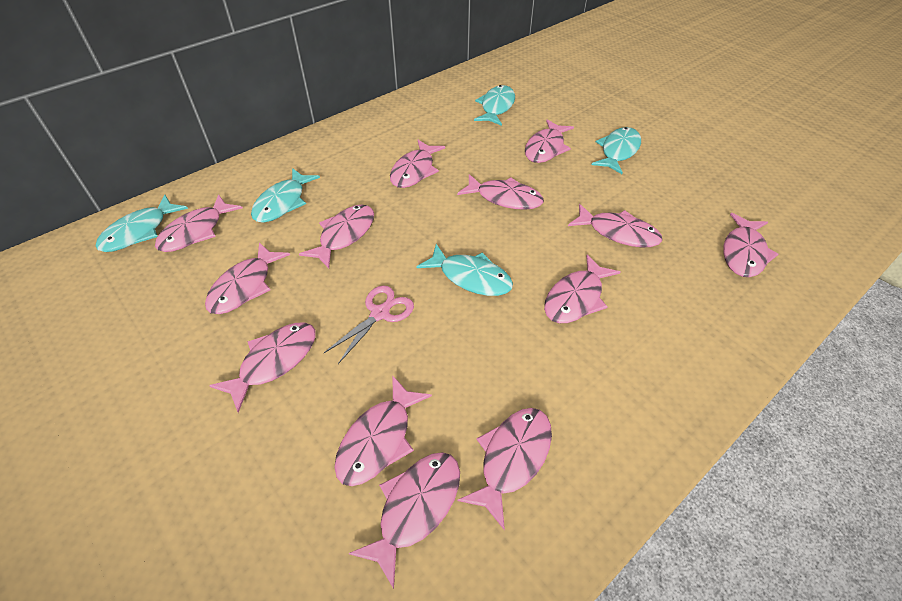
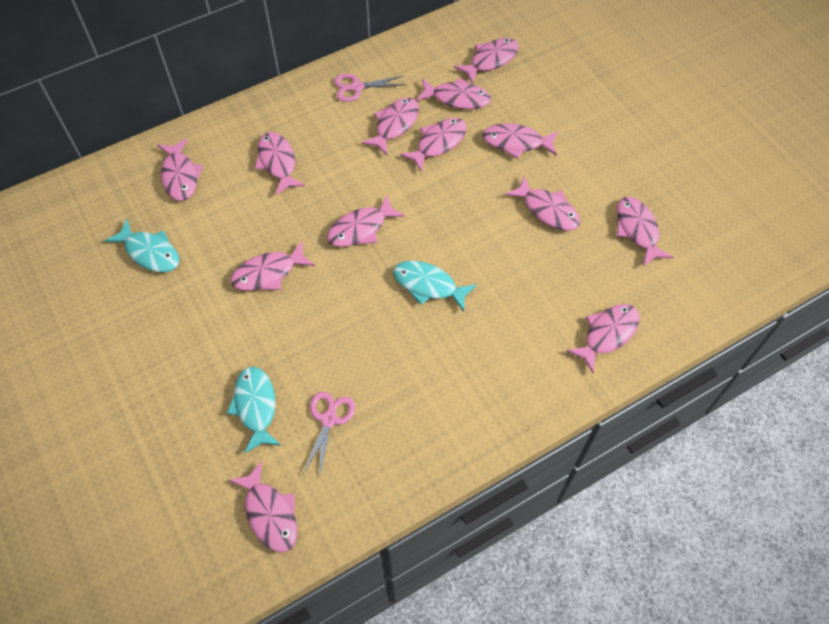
pink scissors: [324,286,414,364] = 1 -> [303,391,355,478] [334,74,406,102] = 2
turquoise fish: [95,195,188,252] [251,168,320,223] [417,244,513,296] [474,85,515,126] [592,127,641,174] = 5 -> [105,219,179,272] [227,367,281,454] [393,261,477,312] = 3

